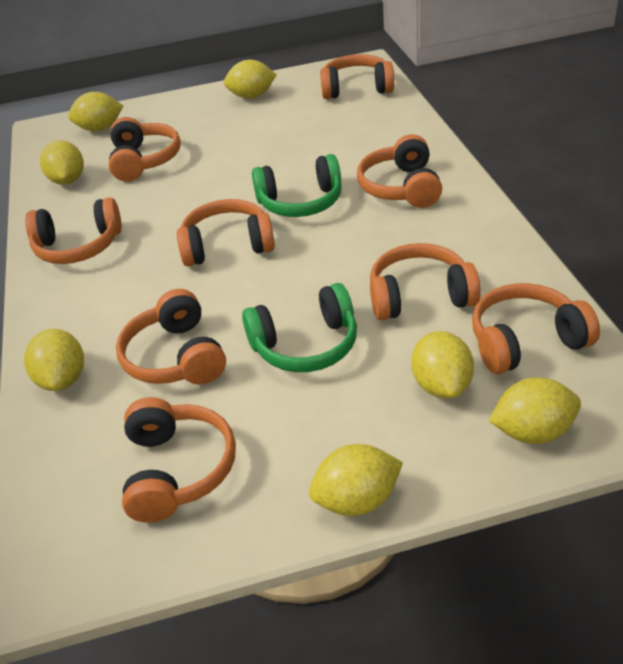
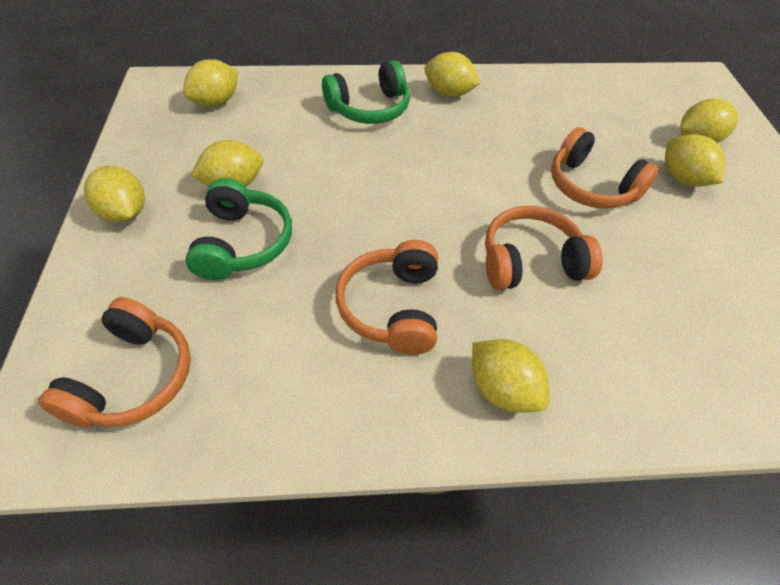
orange headphones: [25,197,122,264] [109,117,181,182] [116,289,226,385] [122,397,236,523] [177,199,275,267] [320,54,394,99] [357,134,442,208] [370,243,481,320] [472,283,600,374] = 9 -> [38,297,191,427] [336,240,438,355] [485,206,603,290] [551,127,659,209] = 4

